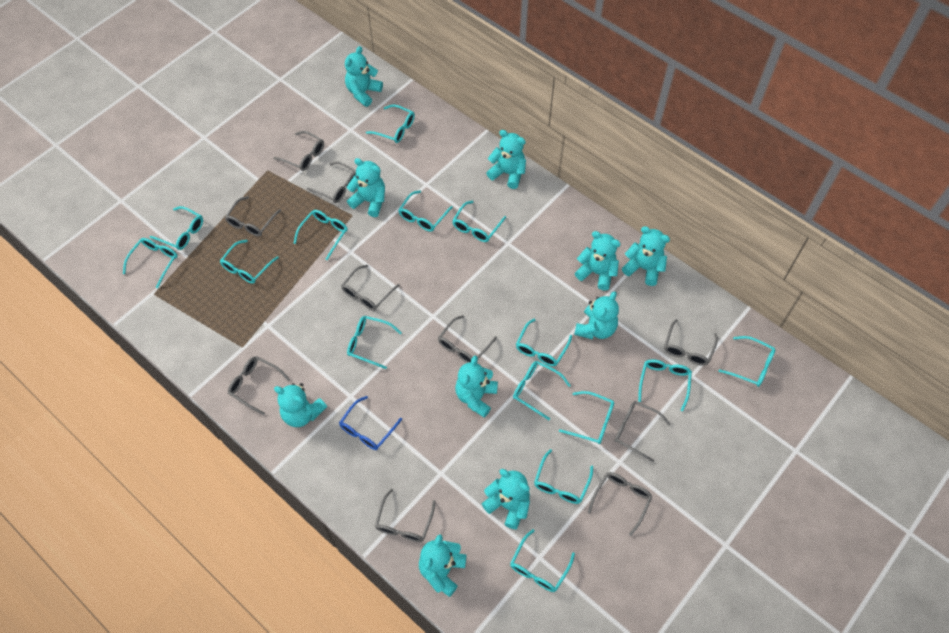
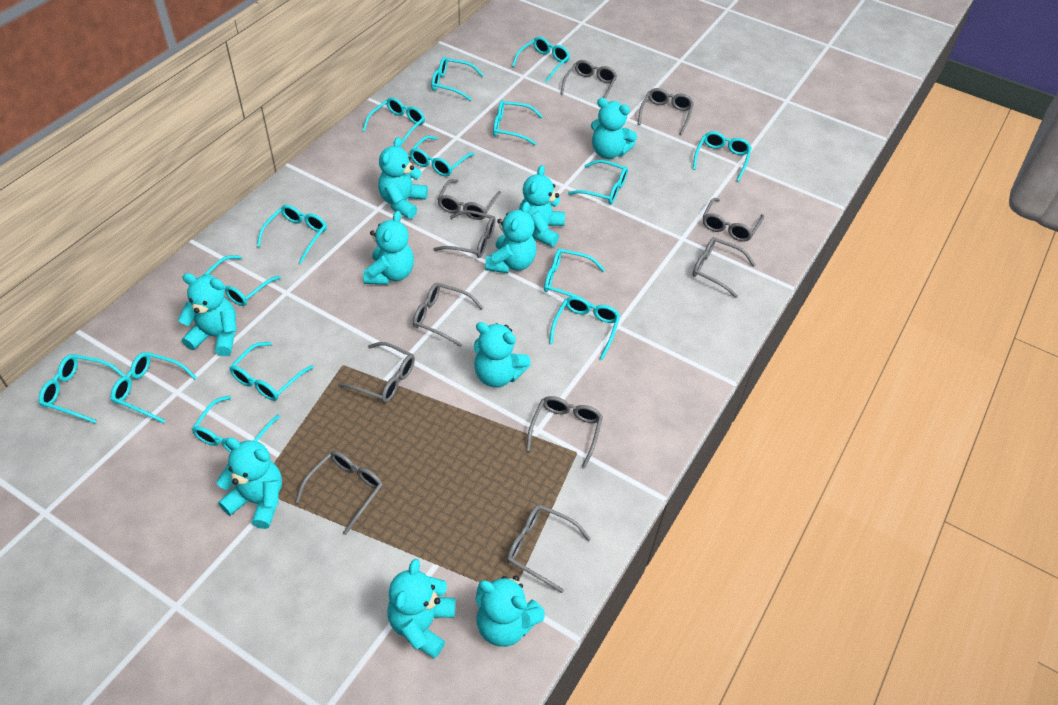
blue glasses: [339,396,402,450] = 1 -> none = 0
grey glasses: [225,196,281,237] [228,356,290,415] [274,131,324,171] [306,161,356,203] [341,265,400,311] [375,489,436,542] [438,315,497,363] [588,472,652,536] [614,401,671,462] [665,319,718,366] = 10 -> [295,451,383,535] [338,342,415,403] [413,283,483,347] [434,210,496,258] [437,179,501,220] [507,505,591,593] [526,396,603,468] [560,60,617,99] [638,88,694,135] [692,237,755,298] [703,198,764,242] = 11

